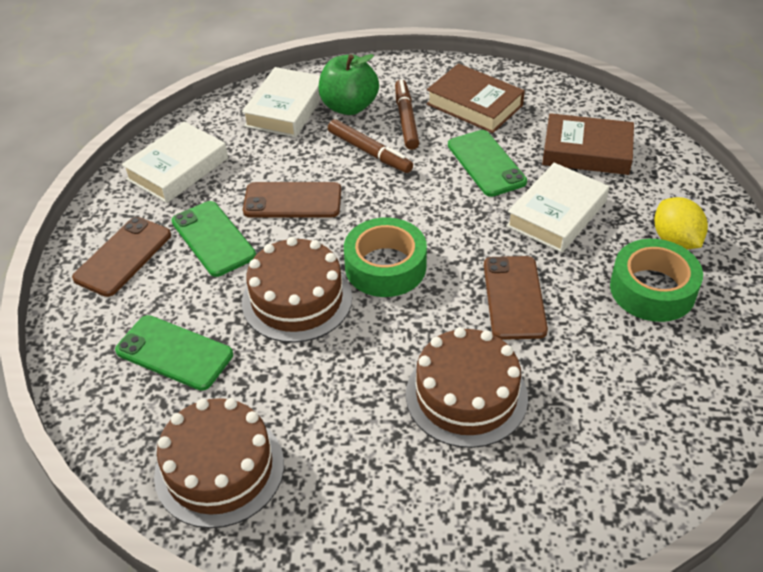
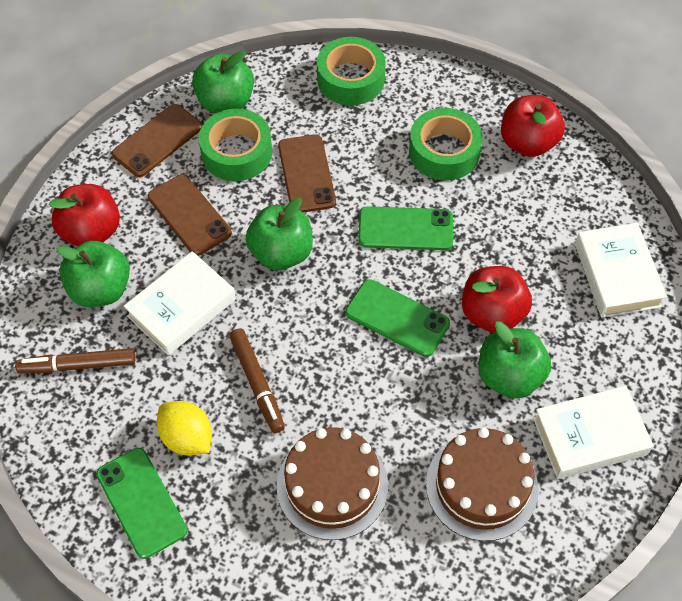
brown book: [427,63,525,133] [542,113,634,175] = 2 -> none = 0
brown cake: [154,398,284,528] [242,237,352,343] [406,327,528,448] = 3 -> [276,427,388,540] [426,427,538,541] = 2
green apple: [319,54,379,115] = 1 -> [57,241,130,307] [192,50,254,113] [246,198,313,270] [479,321,551,399] = 4
green tape: [344,217,427,297] [610,239,703,322] = 2 -> [199,109,272,181] [317,37,386,105] [409,108,482,181] = 3
red apple: none = 0 -> [49,184,120,246] [462,266,532,333] [501,95,565,157] = 3

